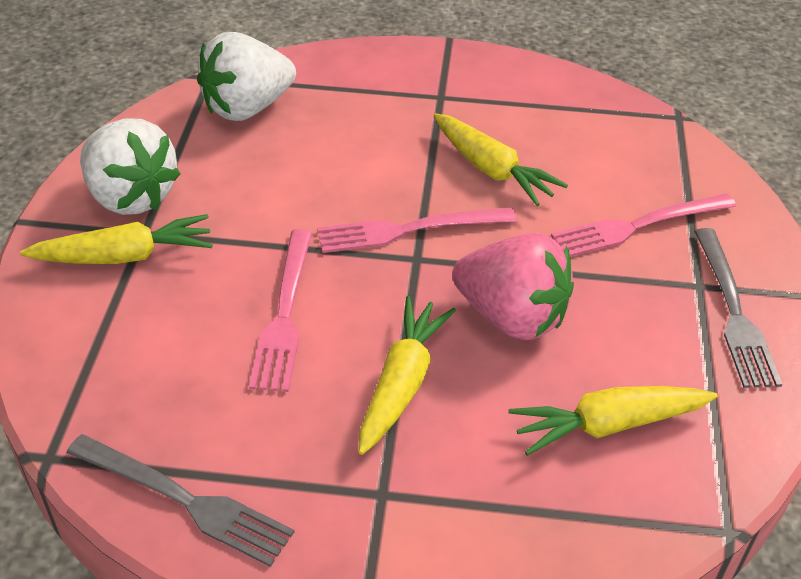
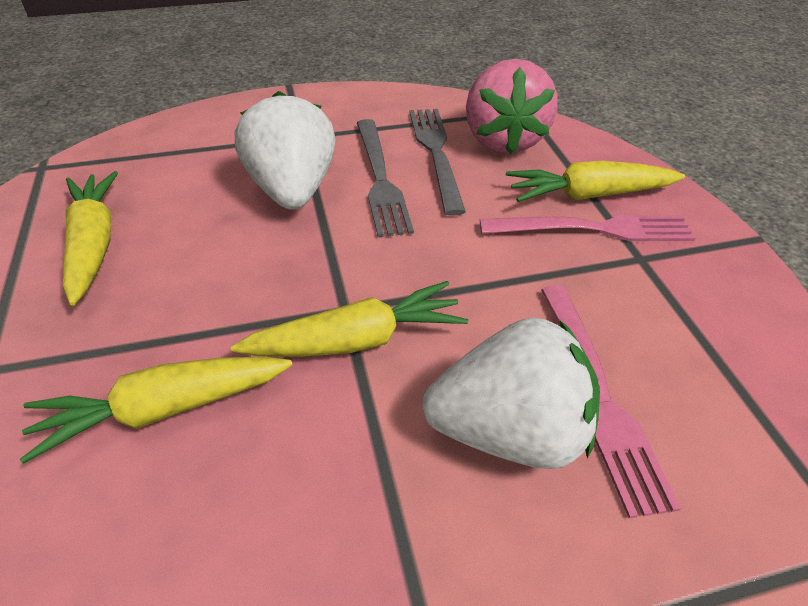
pink fork: [249,229,312,392] [317,207,517,253] [551,193,736,257] = 3 -> [480,215,695,241] [541,285,681,518] = 2

